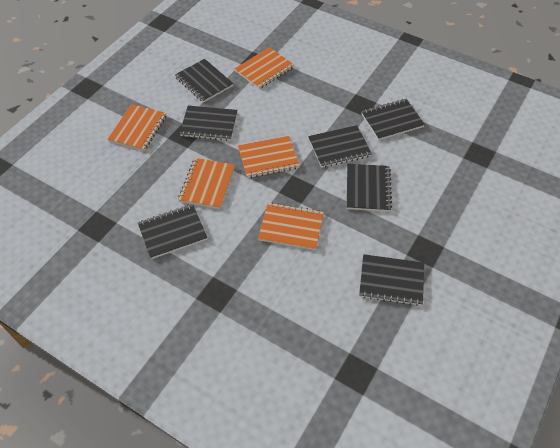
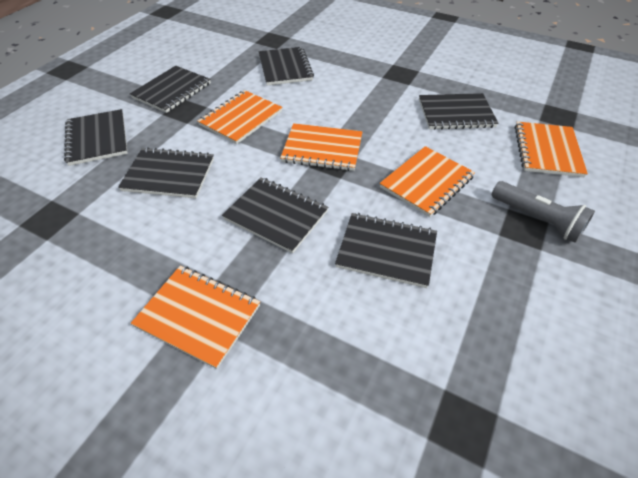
grey flashlight: none = 0 -> [492,181,595,243] = 1

